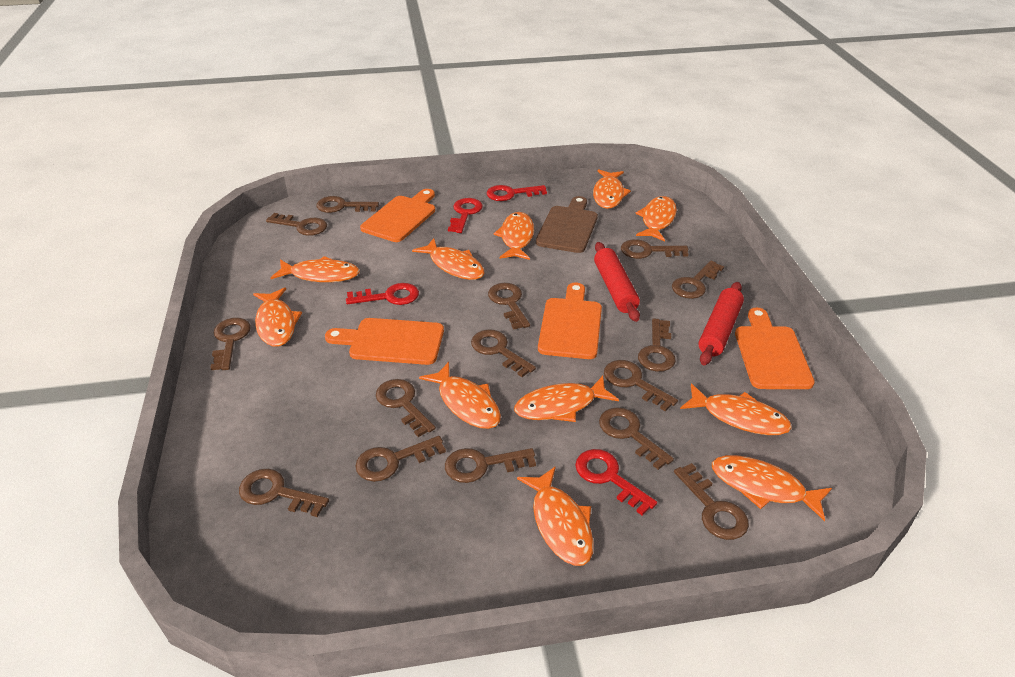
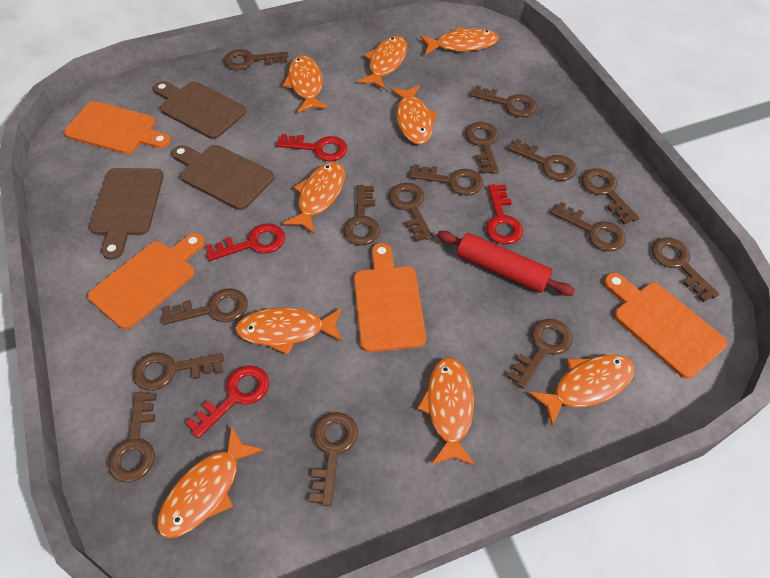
brown cutting board: [536,196,598,253] = 1 -> [89,168,163,260] [153,81,247,139] [171,145,274,210] = 3
orange fish: [253,287,302,347] [271,256,360,282] [412,238,484,280] [419,362,501,429] [493,212,534,260] [514,376,619,422] [517,466,594,566] [593,169,631,209] [635,196,677,241] [680,384,792,435] [712,455,832,521] = 11 -> [157,426,263,538] [235,307,342,355] [283,55,328,113] [283,162,345,235] [358,36,407,90] [391,85,438,144] [417,357,475,465] [420,27,499,55] [529,355,635,426] = 9
red rolling pin: [594,242,640,322] [698,282,744,365] = 2 -> [437,231,575,296] = 1

